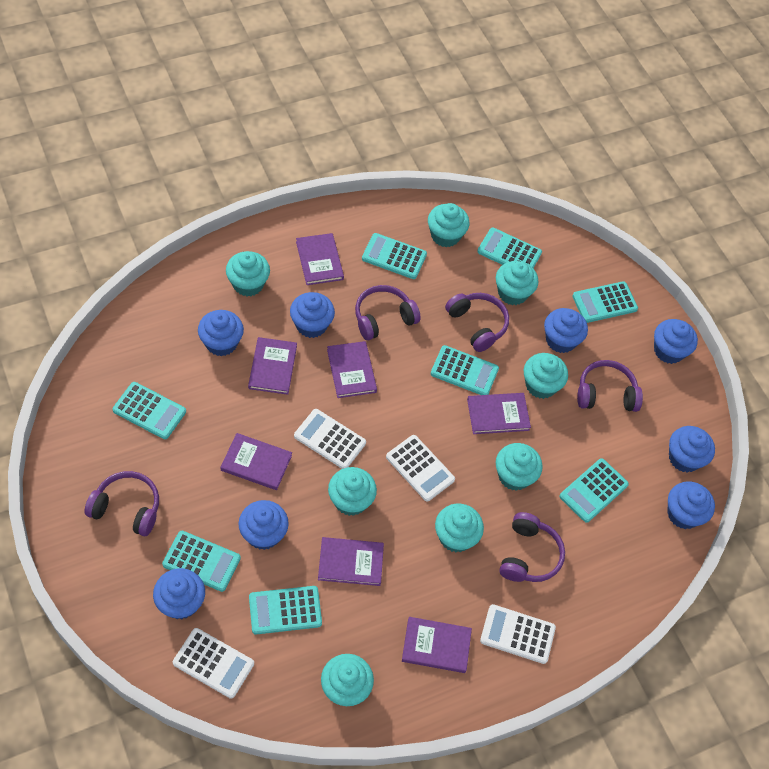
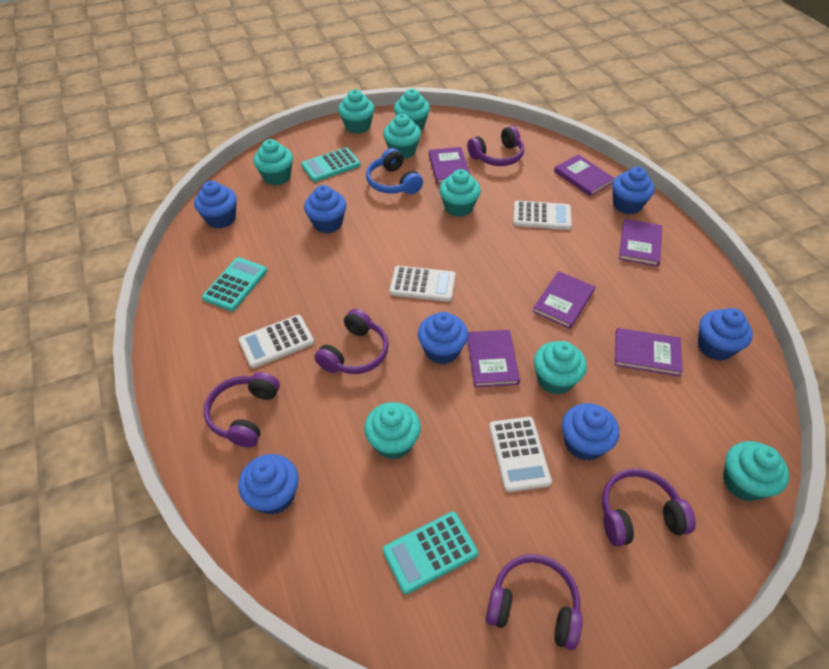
blue cupcake: [153,568,205,620] [198,310,244,356] [239,500,289,550] [290,292,335,338] [544,308,588,353] [654,319,698,364] [667,481,715,529] [669,426,715,472] = 8 -> [194,181,237,229] [238,454,299,515] [304,185,346,233] [418,312,468,364] [562,403,619,461] [612,167,655,214] [698,308,753,361] = 7
blue headphones: none = 0 -> [366,148,423,194] = 1
purple book: [221,433,292,490] [248,337,297,395] [296,233,344,285] [318,537,384,586] [327,341,377,398] [402,617,472,673] [467,393,531,434] = 7 -> [429,147,470,184] [467,330,520,387] [532,271,595,329] [554,154,615,196] [615,328,683,377] [619,219,662,267] = 6
turquoise calculator: [112,382,186,439] [162,531,241,592] [249,586,322,634] [362,233,427,279] [431,345,499,395] [477,227,542,268] [559,458,629,523] [572,281,638,323] = 8 -> [202,257,267,311] [301,147,360,182] [383,511,478,594] = 3

